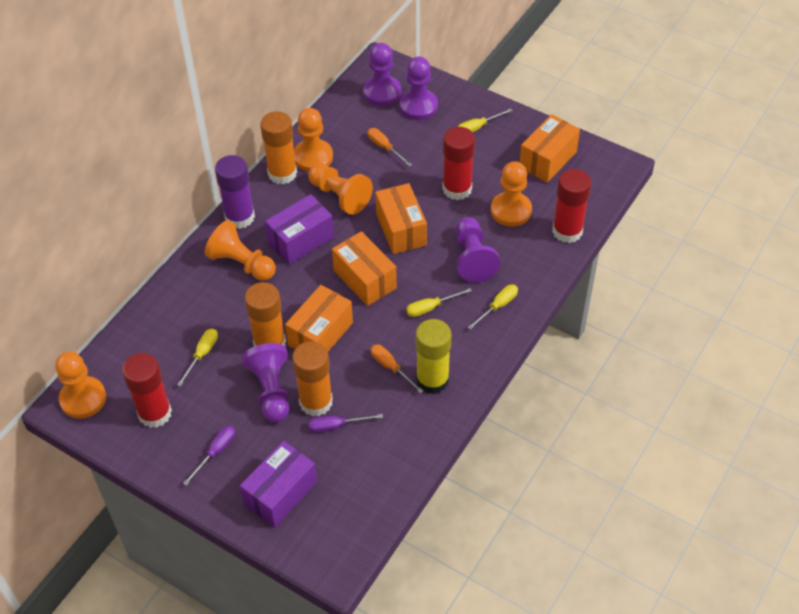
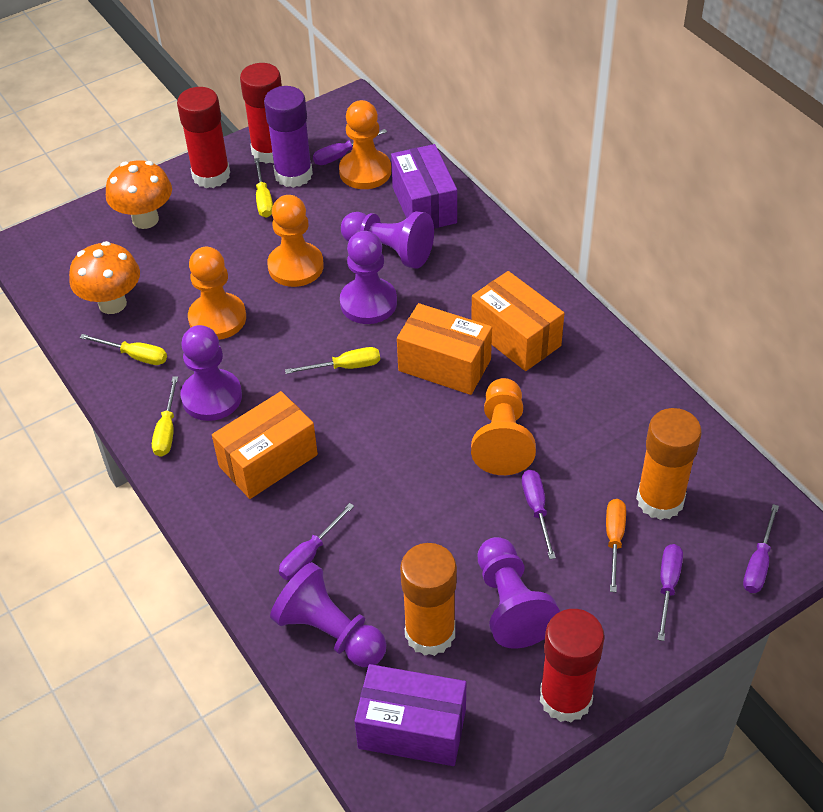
orange box: [285,285,353,351] [332,231,397,306] [375,183,427,254] [520,114,580,183] = 4 -> [212,391,318,499] [397,303,492,395] [471,271,564,371] = 3
orange glue stick: [245,282,286,347] [260,111,297,184] [292,341,333,416] = 3 -> [400,543,457,656] [636,408,702,520] = 2
orange mushroom: none = 0 -> [69,241,140,314] [106,160,172,229] = 2
orange pawn: [55,352,106,418] [205,220,276,281] [294,108,333,172] [308,163,373,215] [491,161,532,227] = 5 -> [188,247,246,340] [267,195,324,287] [339,100,391,189] [471,378,536,475] = 4
orange screwdriver: [368,128,412,167] [371,344,423,393] = 2 -> [606,499,626,592] = 1
purple pawn: [242,343,289,422] [363,43,401,106] [400,56,438,120] [456,217,500,282] = 4 -> [180,325,242,421] [270,562,387,667] [340,231,397,324] [341,211,434,269] [477,537,560,649] = 5
purple screwdriver: [183,426,235,486] [308,414,383,433] = 2 -> [279,503,354,580] [313,129,387,165] [522,470,556,559] [657,544,683,641] [743,504,779,593] = 5
yellow glue stick: [416,319,452,394] = 1 -> none = 0

